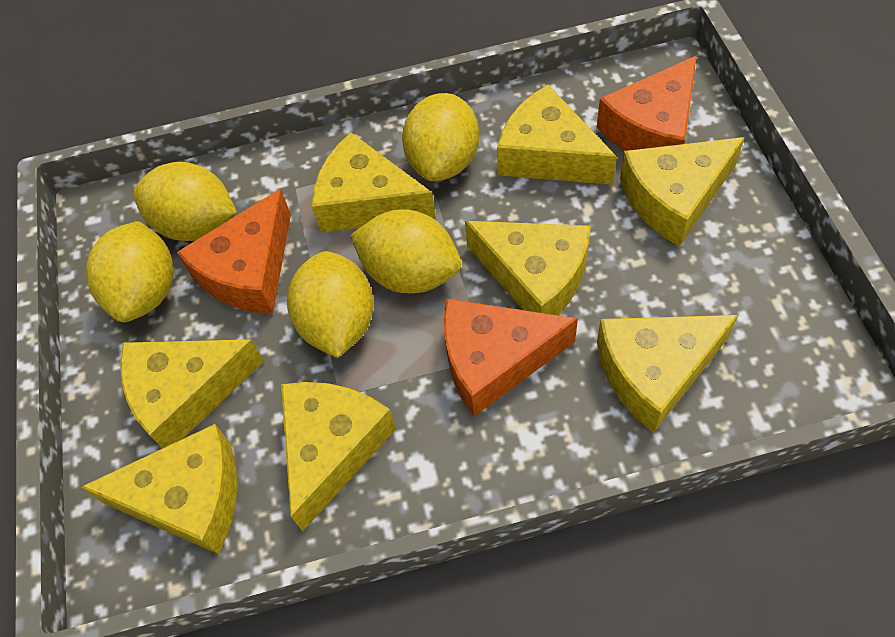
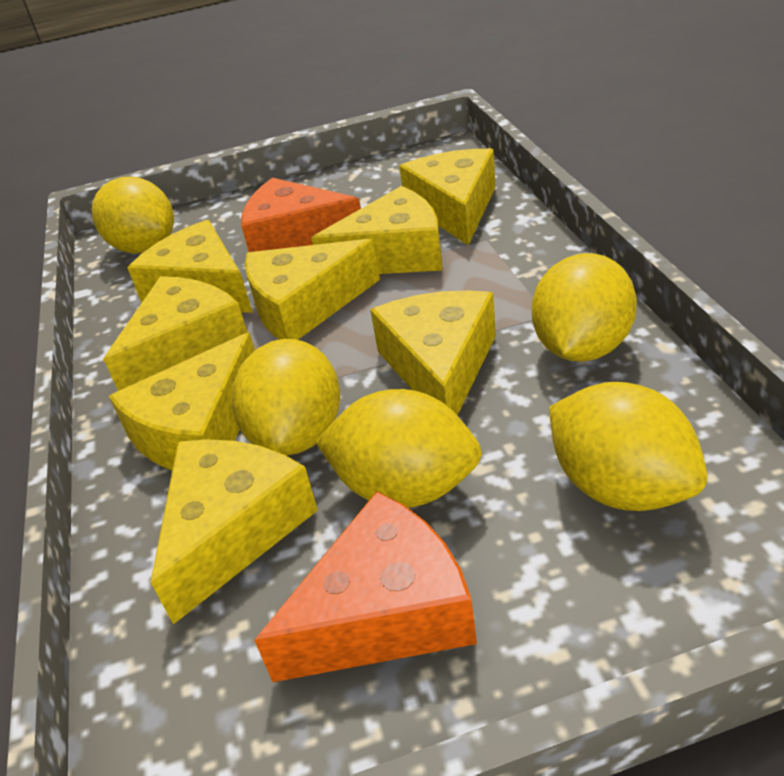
orange cheese: [177,189,291,314] [444,299,578,416] [597,55,697,151] = 3 -> [241,178,361,252] [254,491,477,682] = 2

